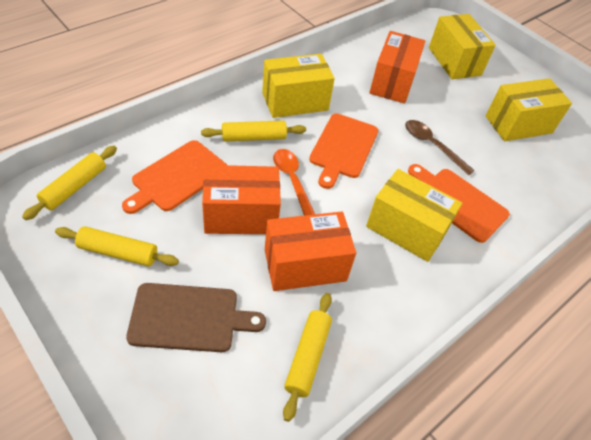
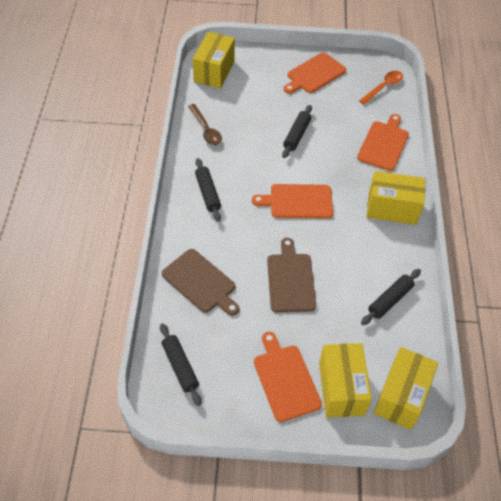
black rolling pin: none = 0 -> [160,323,202,406] [195,158,221,222] [282,105,312,158] [361,269,421,325] = 4
brown cutting board: [126,283,266,352] = 1 -> [162,249,239,316] [267,238,316,312] = 2
orange box: [202,165,281,234] [265,212,356,291] [369,31,425,104] = 3 -> none = 0
orange cutting board: [122,140,227,214] [309,113,378,189] [408,164,510,243] = 3 -> [252,184,333,219] [254,332,322,422] [284,52,346,94] [357,114,409,171] = 4
yellow rolling pin: [22,146,117,220] [55,226,179,266] [201,121,306,142] [283,293,332,422] = 4 -> none = 0

